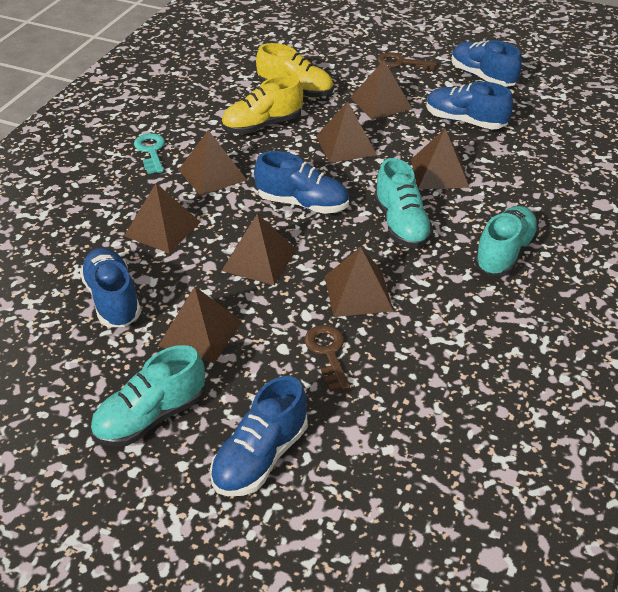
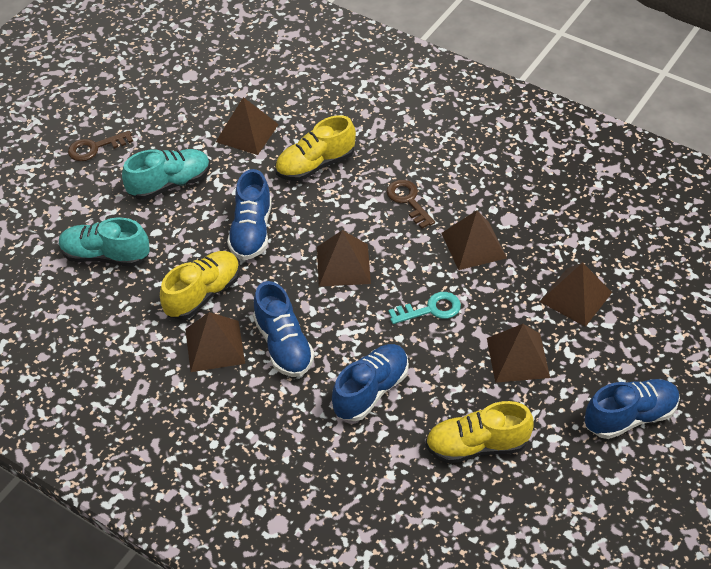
blue shoe: [80,247,141,327] [210,376,308,496] [254,151,349,214] [426,81,513,130] [451,40,522,87] = 5 -> [227,169,272,260] [253,281,315,377] [332,344,409,421] [585,379,680,439] = 4
brown pyramid: [124,183,201,253] [158,286,241,363] [179,130,247,196] [222,214,297,285] [316,101,377,163] [325,247,393,317] [350,60,412,120] [411,129,470,189] = 8 -> [185,312,245,372] [216,97,279,155] [317,230,371,287] [441,210,507,270] [487,324,550,383] [540,262,612,327] = 6
turquoise shoe: [90,345,205,447] [374,158,434,248] [474,206,539,276] = 3 -> [59,218,150,267] [122,149,210,200] = 2
yellow shoe: [221,75,303,134] [256,43,333,98] = 2 -> [160,251,240,320] [275,115,356,181] [425,401,534,463] = 3

